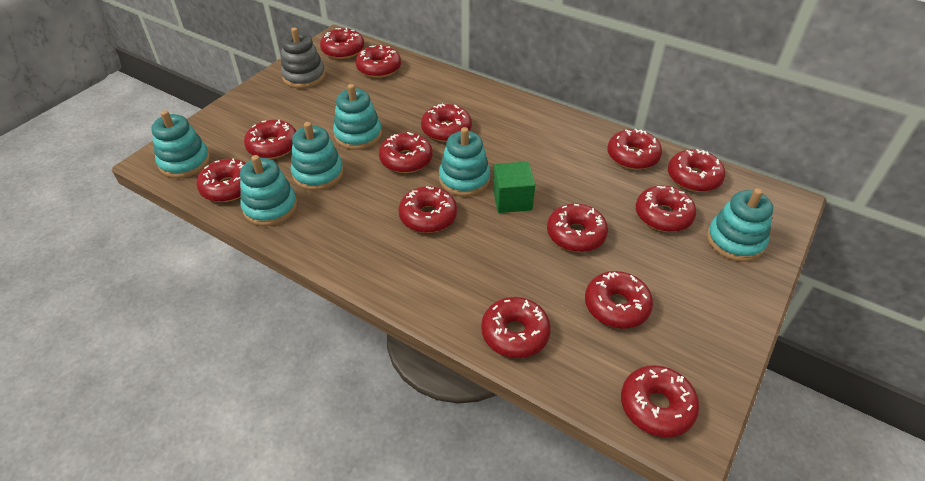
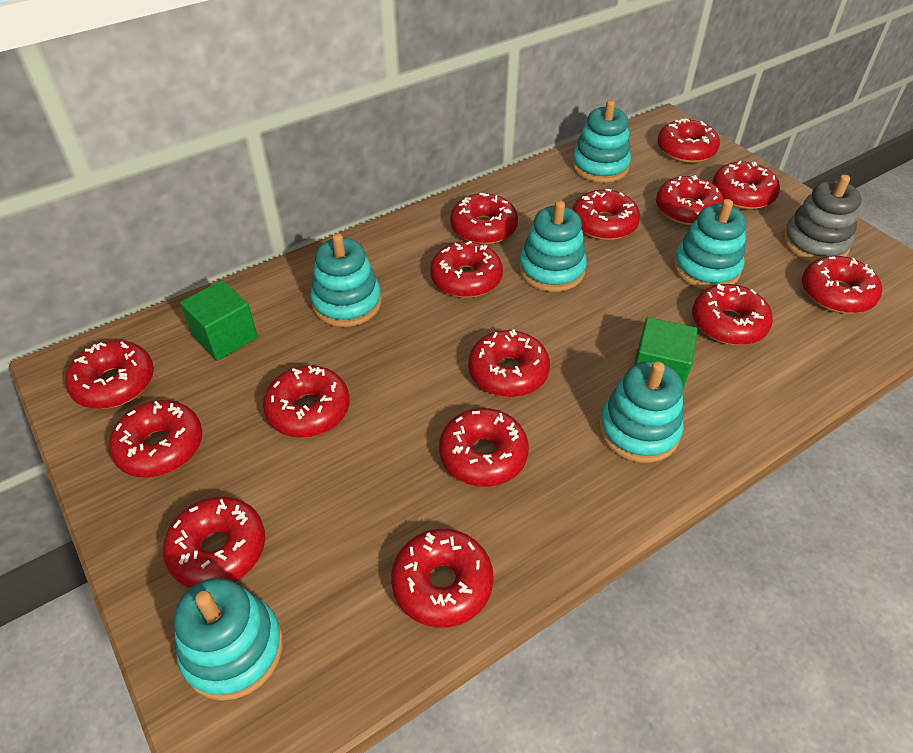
green cube: [493,162,535,213] = 1 -> [180,280,258,361] [634,317,698,389] = 2
red donut: [197,158,246,202] [244,120,296,159] [320,28,364,59] [356,45,401,78] [379,132,433,173] [399,186,457,233] [421,104,472,142] [481,297,551,358] [547,203,608,252] [585,271,653,329] [607,129,662,170] [621,365,700,437] [636,185,696,232] [668,149,726,192] = 14 -> [65,340,154,409] [109,400,202,478] [163,496,265,588] [263,365,350,438] [391,529,494,628] [430,241,503,298] [439,408,529,487] [450,193,518,245] [468,329,550,397] [572,189,640,240] [656,175,724,225] [657,118,720,163] [692,284,773,345] [712,161,780,209] [802,256,882,314] = 15

